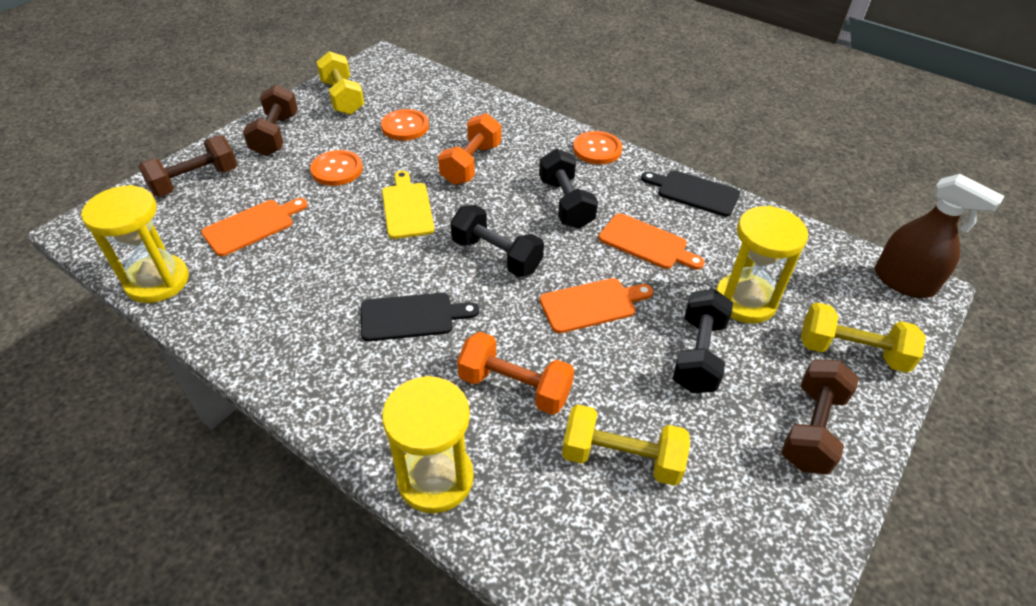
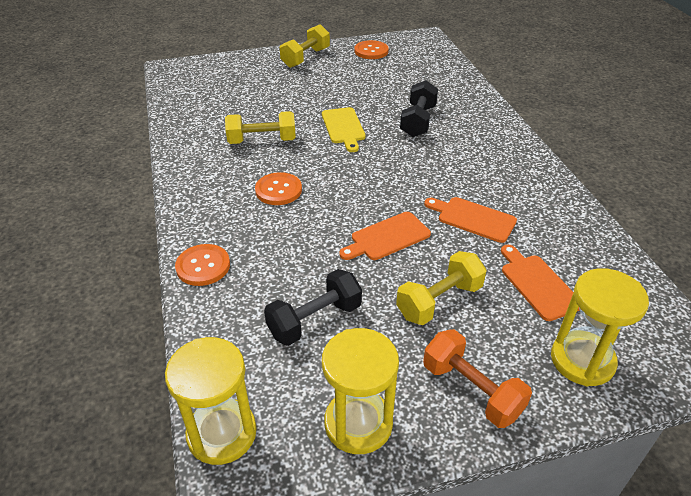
black cutting board: [361,293,479,341] [641,170,740,217] = 2 -> none = 0
black dumbbell: [450,205,544,277] [539,149,598,229] [673,289,733,393] = 3 -> [264,269,362,346] [400,80,438,137] = 2
brown dumbbell: [138,135,238,197] [243,85,298,156] [781,360,859,474] = 3 -> none = 0
brown spray bottle: [875,174,1004,298] = 1 -> none = 0
orange dumbbell: [438,113,501,185] [457,332,574,415] = 2 -> [423,329,532,428] = 1

